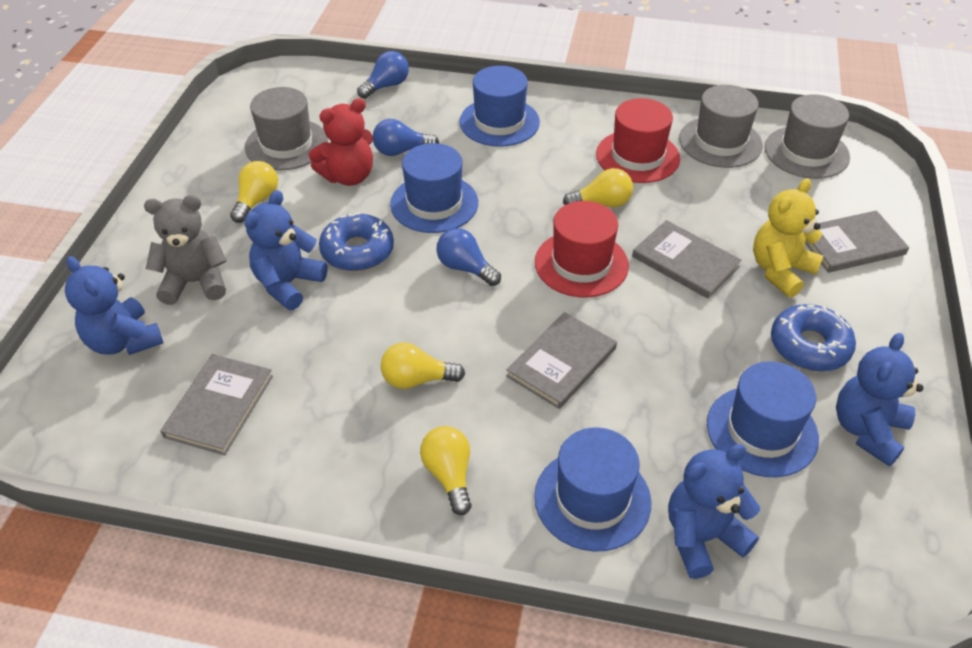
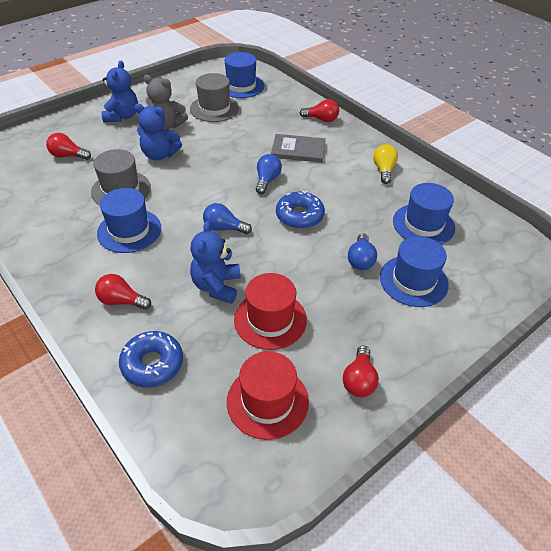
blue teddy bear: [65,256,163,355] [244,190,328,310] [668,444,760,579] [836,333,923,467] = 4 -> [102,61,138,122] [134,104,182,160] [190,221,241,304] = 3
grey book: [160,354,273,455] [506,312,617,409] [632,220,741,299] [805,210,909,273] = 4 -> [271,134,326,163] = 1
grey hat: [245,87,328,170] [679,85,763,168] [765,94,850,179] = 3 -> [91,149,151,205] [190,73,239,122] = 2
red light bulb: none = 0 -> [46,133,91,160] [95,274,151,310] [300,99,339,122] [343,346,379,397] = 4
red teddy bear: [309,98,373,186] = 1 -> none = 0
yellow light bulb: [230,161,278,223] [381,342,465,389] [420,426,472,515] [563,168,633,207] = 4 -> [373,144,398,184] = 1
yellow teddy bear: [753,178,823,298] = 1 -> none = 0

